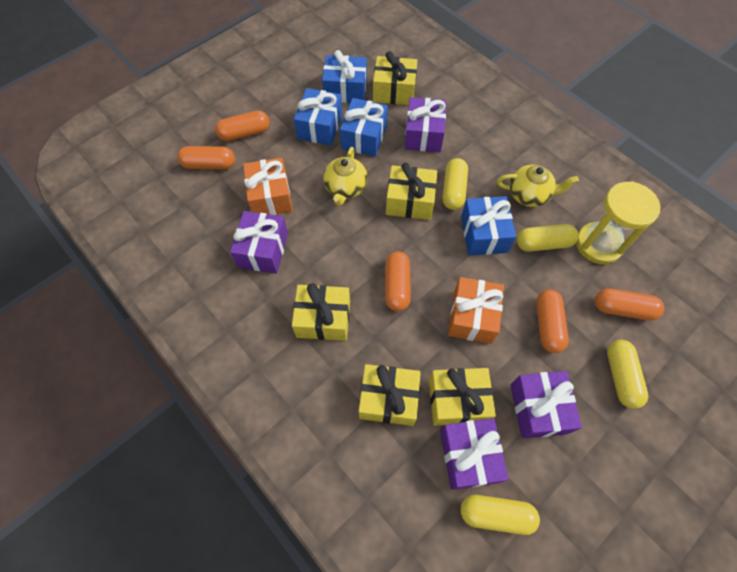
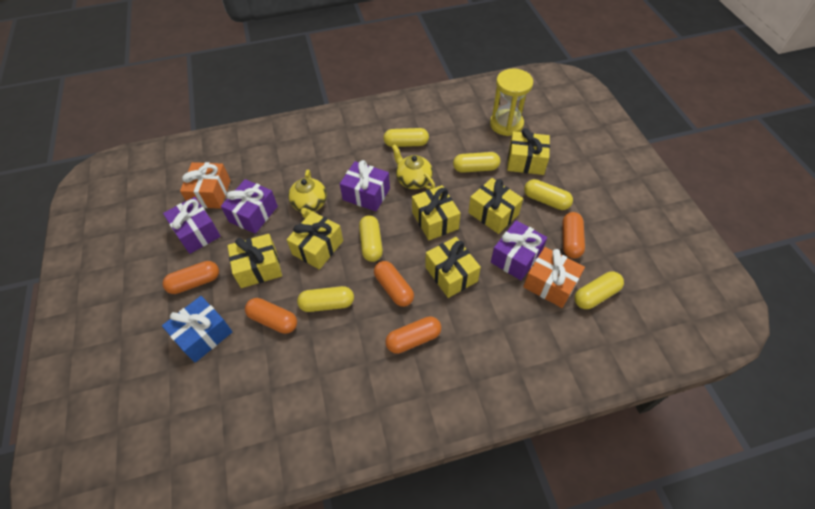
blue gift: [294,88,342,145] [322,50,367,103] [340,98,388,157] [461,196,516,256] = 4 -> [162,296,232,363] = 1
yellow capsule: [443,158,468,210] [461,495,540,535] [517,224,579,252] [607,340,648,409] = 4 -> [297,286,354,312] [359,215,383,262] [383,128,429,147] [453,152,500,173] [524,179,573,210] [575,271,624,309] = 6
yellow gift: [292,283,350,341] [359,364,421,426] [373,51,417,105] [386,162,437,220] [429,368,496,426] = 5 -> [227,234,282,288] [287,211,343,270] [412,185,461,240] [425,237,481,298] [468,178,523,234] [507,128,550,175] = 6

